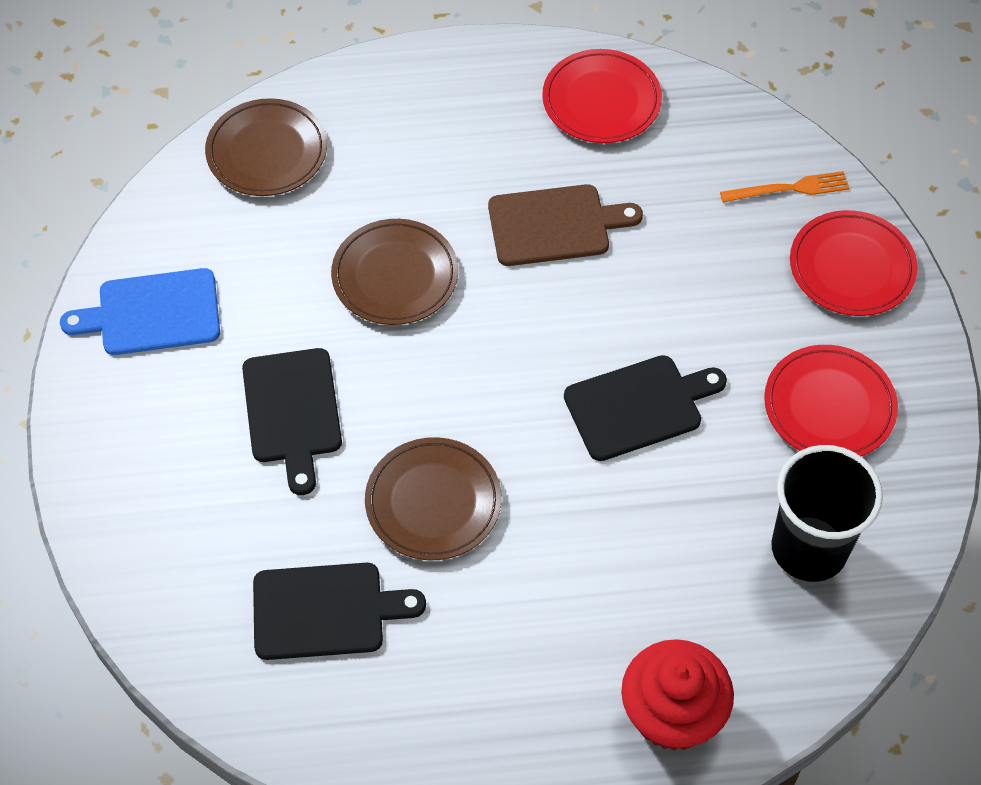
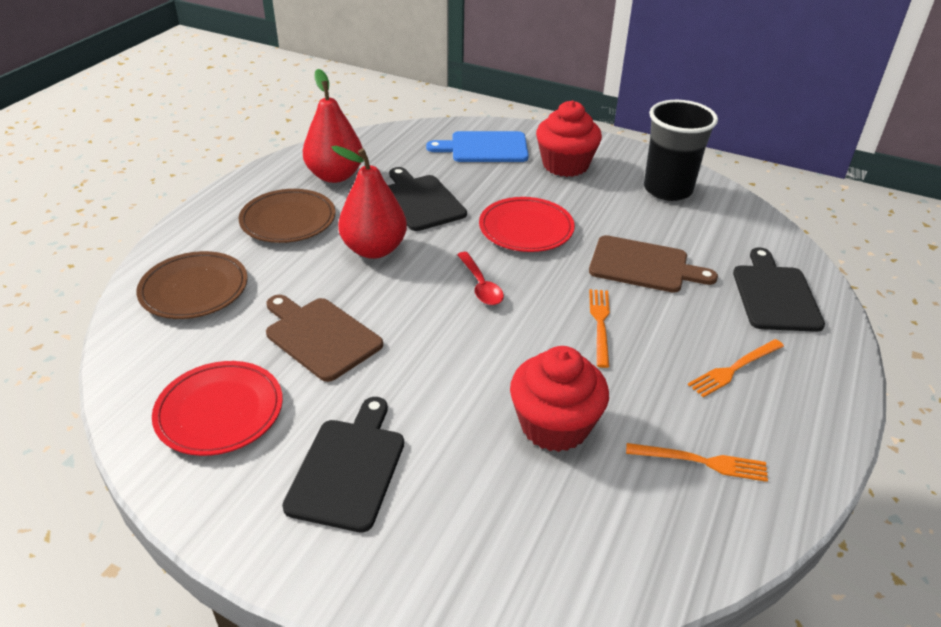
brown cutting board: [488,184,643,266] = 1 -> [266,295,383,382] [589,235,718,293] = 2
brown plate: [205,98,327,196] [331,219,458,325] [365,437,502,560] = 3 -> [136,251,248,319] [239,189,336,243] = 2
orange fork: [720,171,849,203] = 1 -> [589,289,610,368] [626,443,768,482] [688,339,784,397] = 3
red cupcake: [621,639,734,751] = 1 -> [510,346,609,452] [536,101,602,177] = 2
red pear: none = 0 -> [303,69,362,183] [332,146,407,259] = 2
red plate: [542,49,662,143] [764,345,898,456] [790,210,918,316] = 3 -> [152,361,283,456] [479,197,575,252] = 2
red spoon: none = 0 -> [457,252,504,305] = 1

